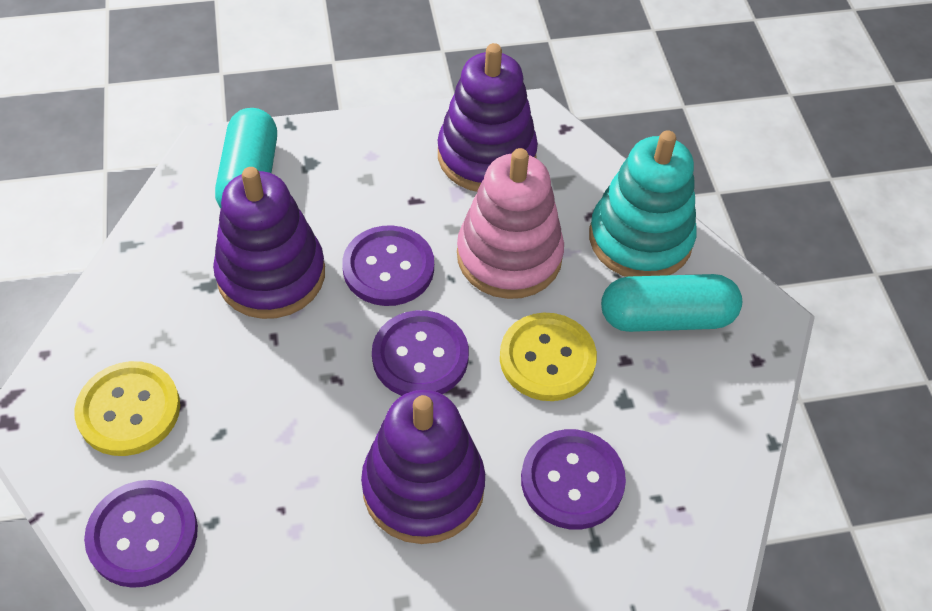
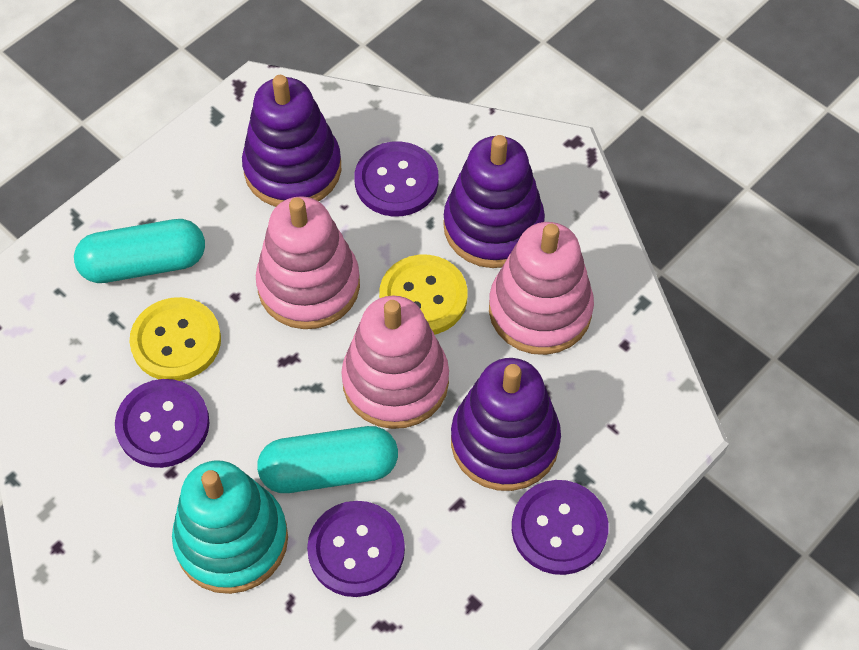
pink stacking toy: [457,148,564,299] = 1 -> [256,196,360,329] [341,296,449,429] [489,222,594,355] = 3

